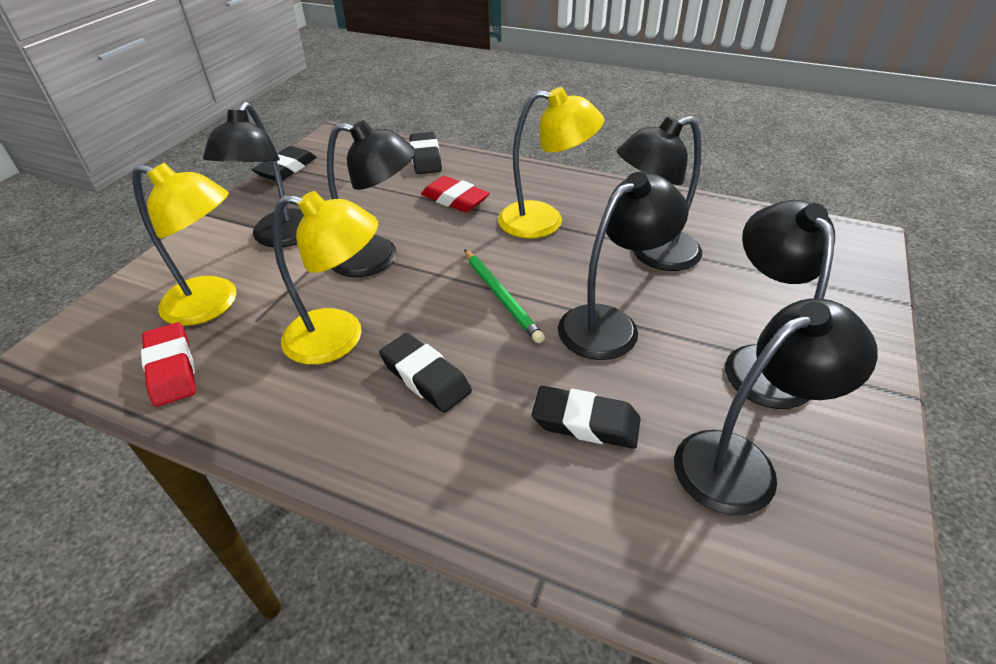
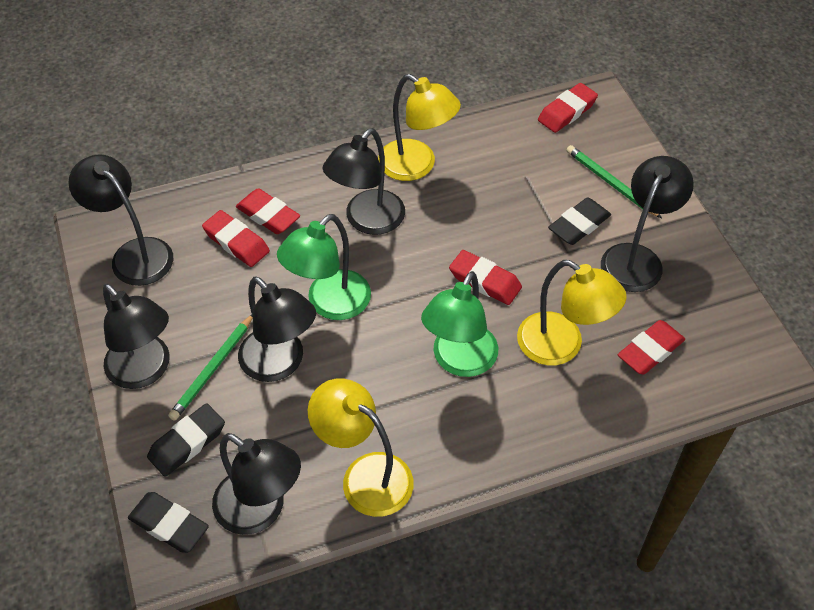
black eraser: [252,146,317,181] [379,333,472,413] [410,132,442,174] [532,386,641,449] = 4 -> [128,492,209,553] [147,403,225,477] [548,197,611,245] = 3
green lamp: none = 0 -> [277,214,371,320] [421,271,498,377] = 2
green pencil: [464,249,545,343] = 1 -> [168,315,253,421] [567,145,662,218] = 2
red eraser: [141,322,196,407] [421,176,490,213] = 2 -> [202,210,270,267] [236,188,300,234] [449,250,522,305] [538,83,598,133] [618,320,685,375] = 5

